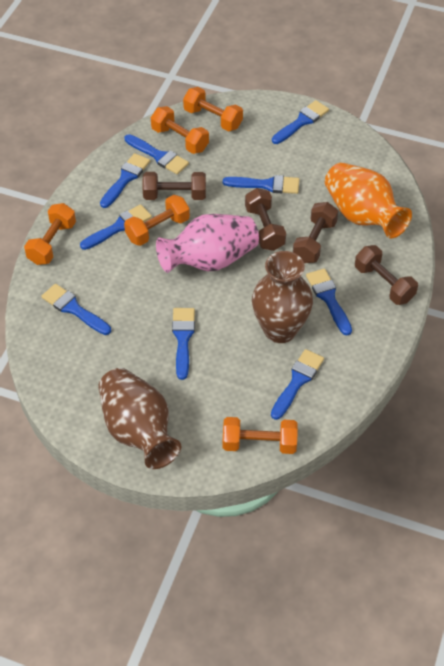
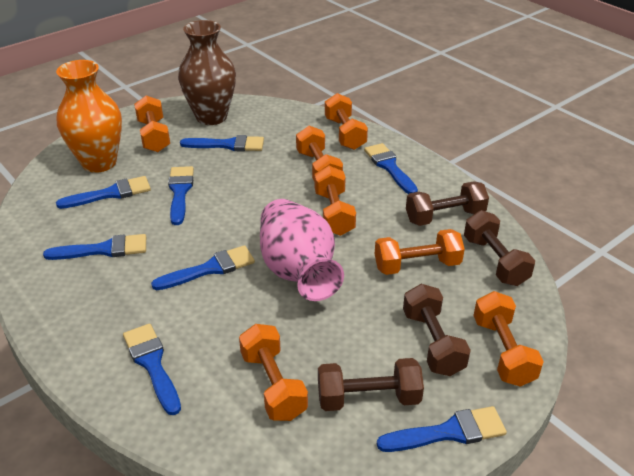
blue brush: [41,284,111,335] [80,204,152,250] [100,153,150,208] [125,134,189,175] [172,308,195,380] [223,175,299,194] [271,349,324,420] [272,100,329,144] [306,269,352,335] = 9 -> [43,234,146,260] [56,176,151,209] [123,324,181,415] [151,245,255,290] [168,166,194,225] [180,135,264,152] [364,143,418,194] [377,406,507,452] = 8
brown vase: [98,368,182,469] [252,251,313,343] = 2 -> [178,20,236,125] = 1
orange dumbbell: [24,203,76,265] [124,195,190,246] [151,106,209,154] [183,87,243,131] [223,417,298,454] = 5 -> [134,95,170,152] [239,324,308,421] [296,126,343,180] [314,166,356,236] [325,93,368,150] [375,229,465,275] [473,291,544,387] = 7

